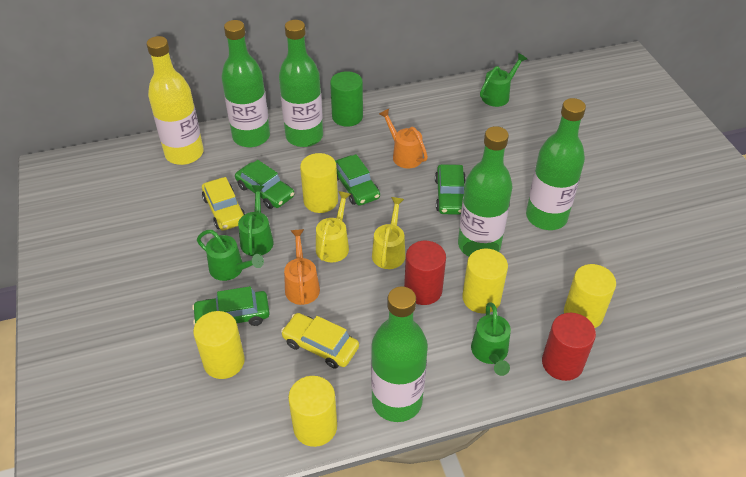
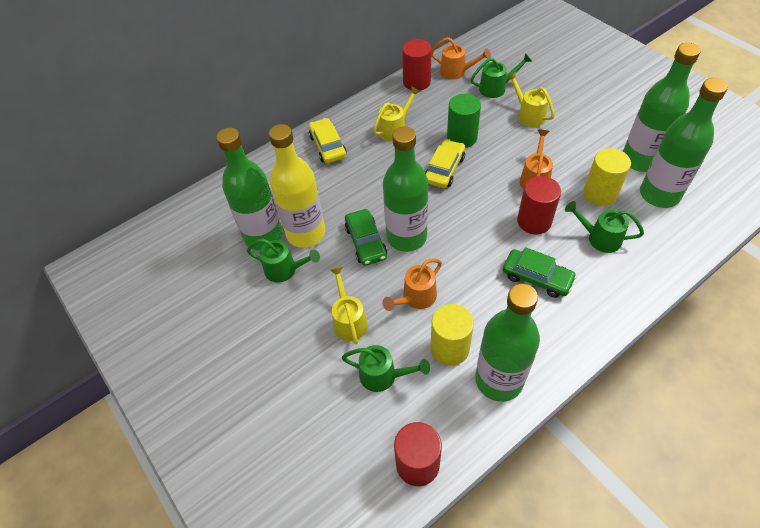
green car: [192,286,270,326] [235,160,295,209] [335,154,380,206] [435,164,466,215] = 4 -> [345,209,387,266] [503,247,577,298] = 2
orange watering can: [284,229,320,305] [379,109,428,168] = 2 -> [382,259,442,311] [431,37,491,80] [520,130,553,189] = 3
red cylinder: [404,241,446,305] [542,313,596,381] = 2 -> [394,422,442,486] [402,39,432,91] [517,176,561,235] = 3
yellow cylinder: [193,311,245,379] [288,376,337,447] [300,153,338,213] [462,249,508,314] [564,264,616,328] = 5 -> [431,304,474,366] [583,148,631,206] = 2
yellow watering can: [316,191,351,262] [372,197,405,269] = 2 -> [330,266,368,344] [373,86,421,142] [507,72,555,127] = 3

